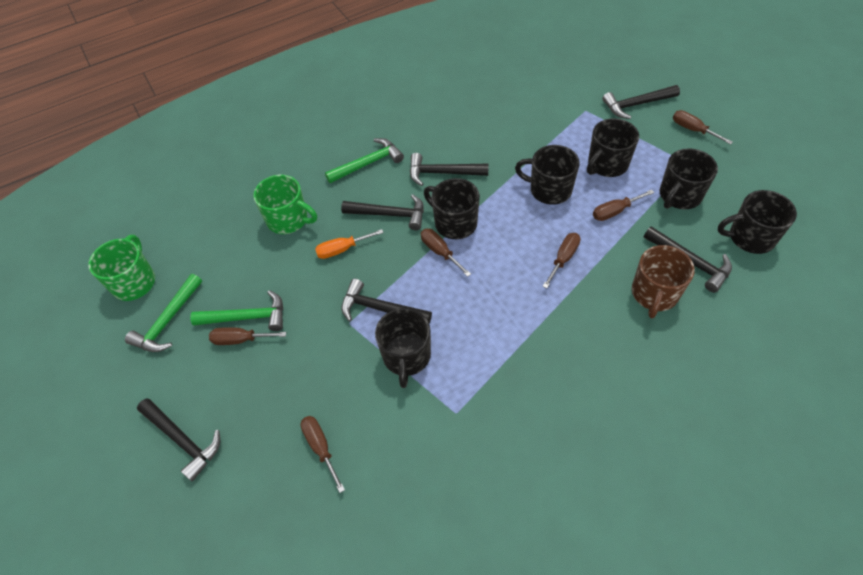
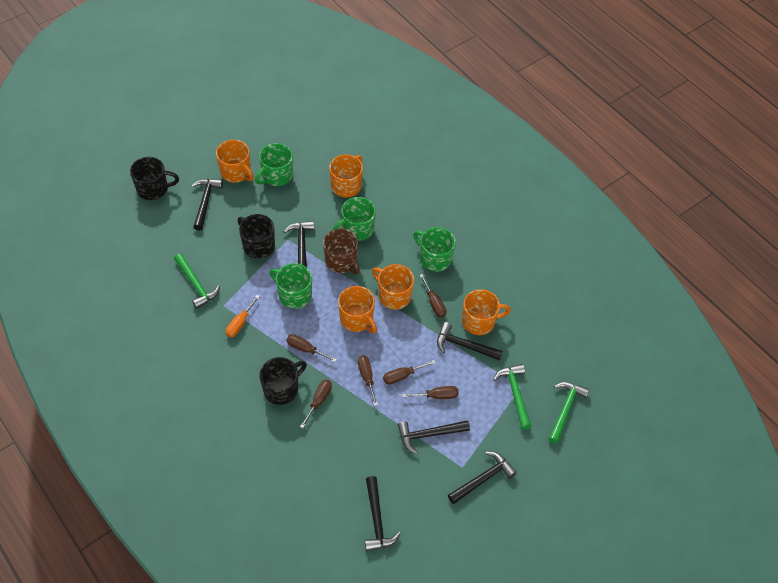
black mug: [375,308,431,388] [424,178,480,239] [515,145,580,205] [587,118,639,177] [660,148,718,209] [718,190,797,254] = 6 -> [130,157,179,200] [237,214,275,259] [259,357,307,405] = 3
green mug: [88,235,155,301] [254,175,317,234] = 2 -> [255,143,293,186] [270,263,312,309] [333,197,376,241] [413,227,456,272] = 4
orange mug: none = 0 -> [216,140,254,183] [329,154,363,197] [338,286,377,333] [372,264,414,310] [462,289,511,335] = 5

